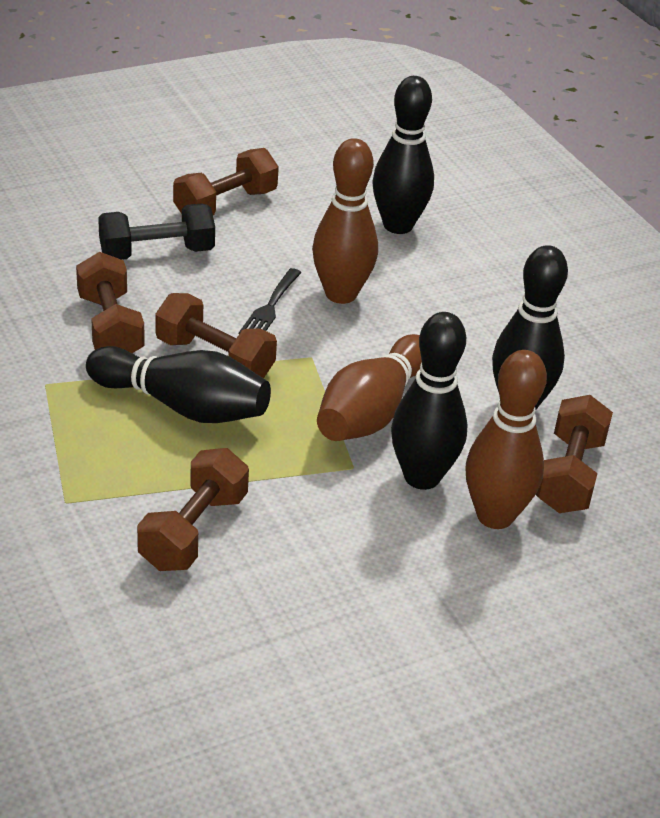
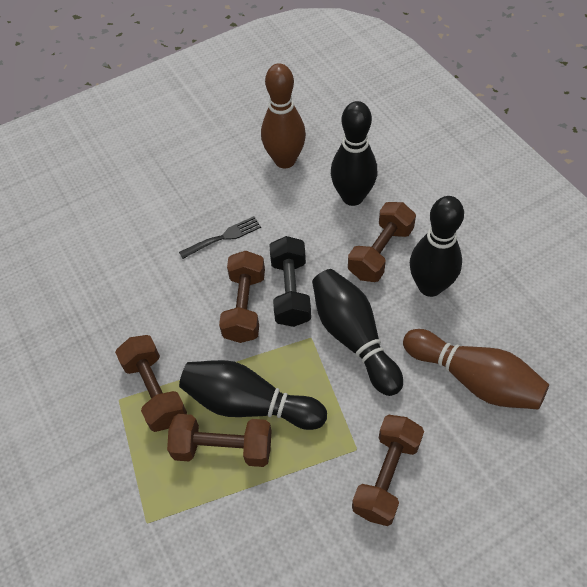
brown bowling pin: [312,138,378,304] [317,334,422,441] [465,350,547,529] = 3 -> [261,63,306,168] [403,329,549,410] = 2

